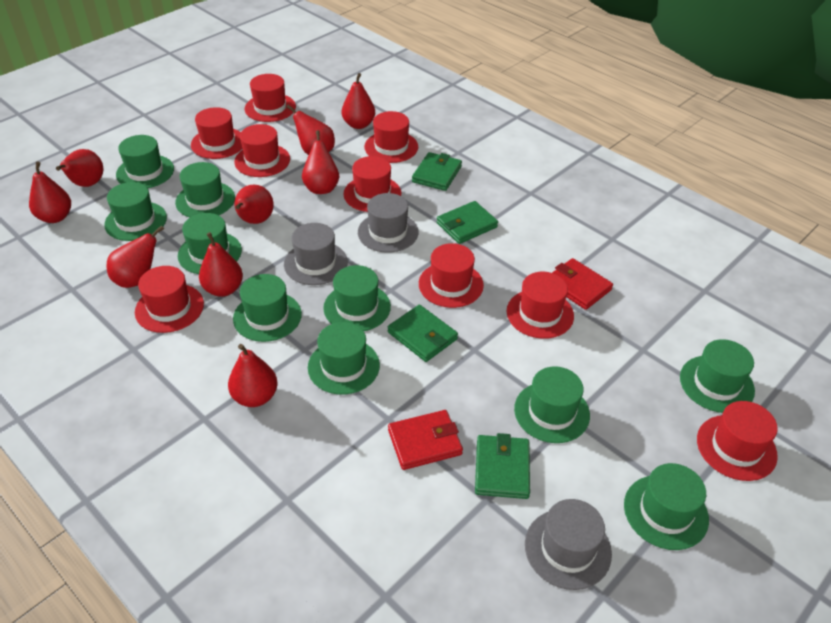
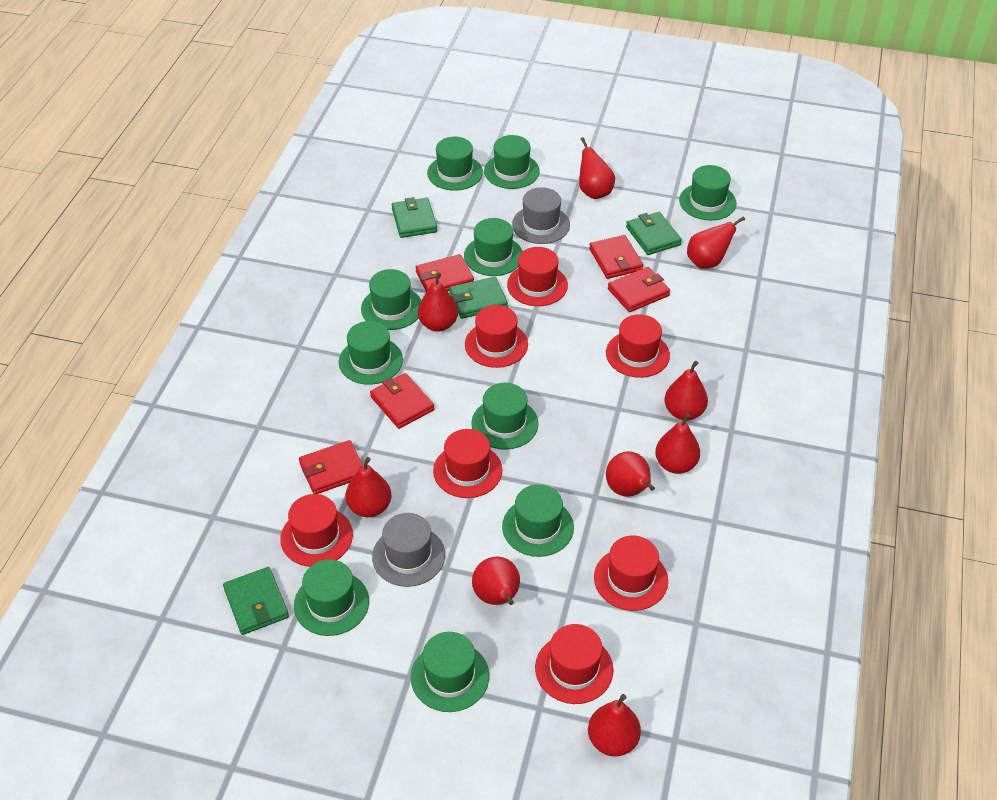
grey hat: [284,223,348,285] [358,193,419,253] [525,499,612,590] = 3 -> [372,513,445,587] [512,187,570,244] = 2
red hat: [135,266,204,333] [191,107,242,159] [234,124,290,177] [245,74,296,122] [344,156,401,212] [364,111,418,163] [419,243,484,308] [507,272,574,339] [697,401,778,481] = 9 -> [280,494,353,567] [433,429,502,498] [465,305,528,368] [507,247,568,306] [535,624,614,704] [594,536,668,611] [606,314,670,378] = 7
red wallet: [388,410,463,470] [552,258,613,310] = 2 -> [299,440,363,494] [370,373,435,429] [416,254,474,292] [589,235,643,279] [608,267,670,312] = 5

